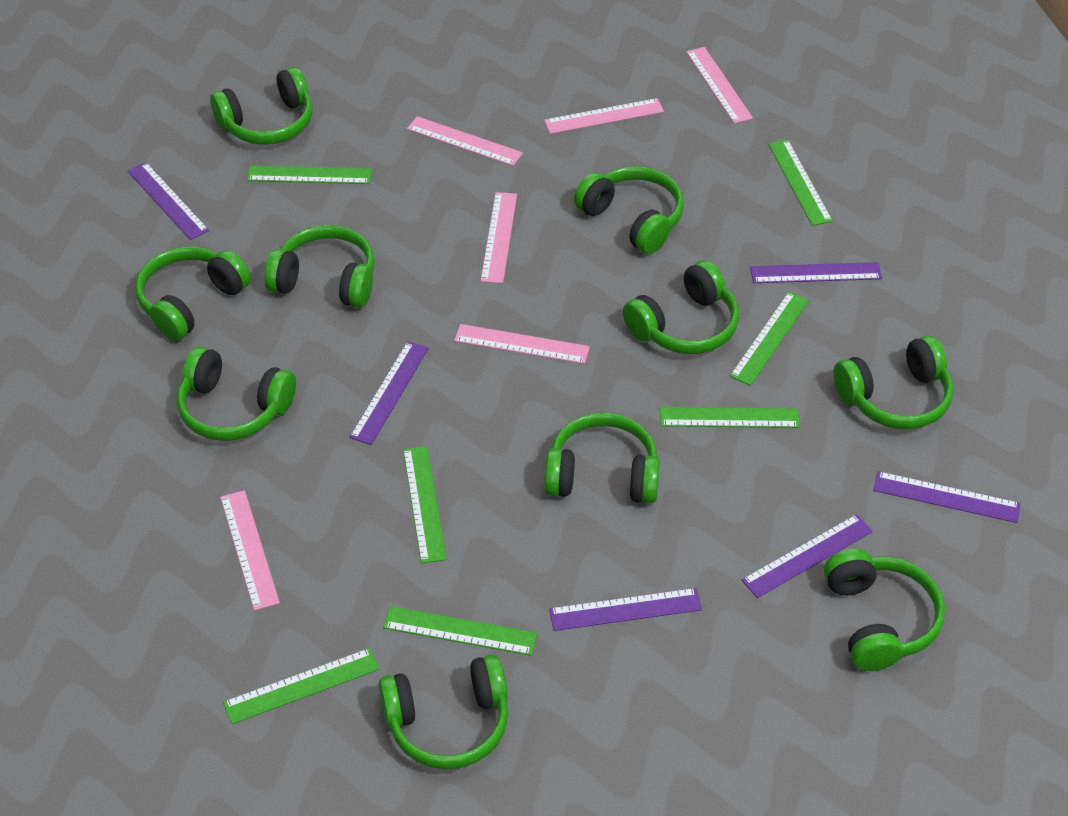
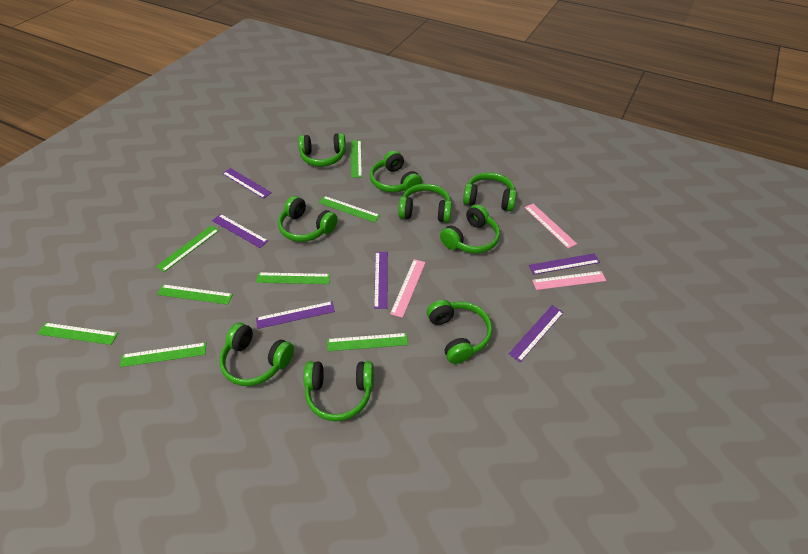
green headphones: [135,247,251,341] [177,346,296,441] [210,67,313,145] [265,225,375,308] [379,654,508,769] [545,413,660,504] [574,166,684,254] [623,260,739,354] [824,549,945,671] [833,335,953,429] = 10 -> [219,323,294,386] [278,196,338,242] [298,133,346,167] [304,361,374,421] [370,150,422,192] [398,184,452,223] [427,300,492,364] [440,204,500,254] [463,172,516,211] = 9
green ruler: [223,648,379,724] [247,165,372,184] [383,606,537,656] [403,446,447,563] [660,407,800,428] [730,292,809,386] [768,140,833,226] = 7 -> [37,323,118,345] [120,342,206,367] [156,225,219,272] [157,284,233,305] [256,272,330,284] [318,196,380,223] [327,333,408,351] [351,140,362,178] = 8
pink ruler: [220,490,280,611] [407,116,523,166] [454,324,590,364] [481,192,517,283] [544,98,664,134] [686,47,753,124] = 6 -> [390,259,426,318] [524,204,577,249] [532,271,606,290] = 3

